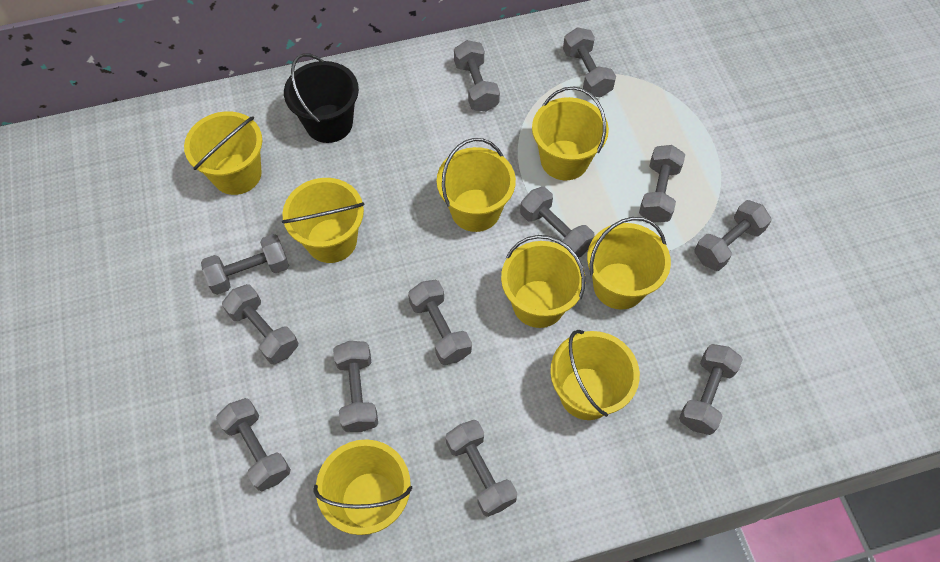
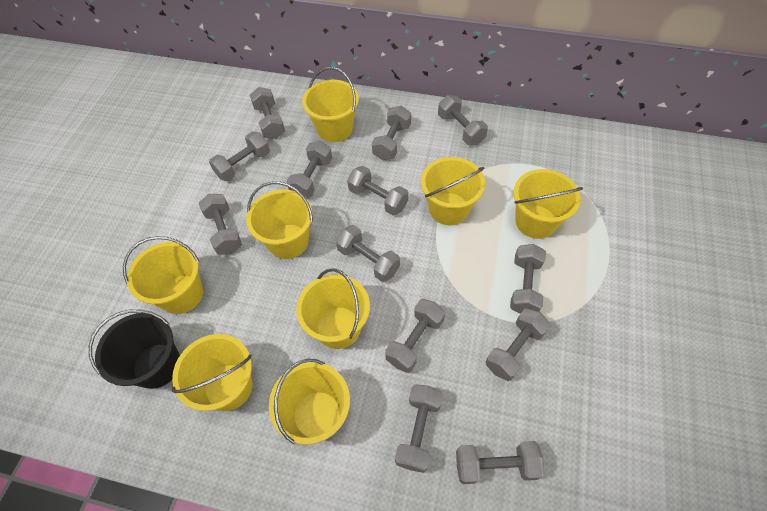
grey dumbbell: [201,234,289,295] [216,398,291,491] [222,284,298,364] [333,341,378,432] [408,280,472,365] [446,420,517,517] [454,40,500,112] [520,187,595,258] [563,27,616,98] [639,145,685,223] [679,344,743,435] [695,200,772,271] = 12 -> [199,194,242,255] [209,131,270,181] [250,87,285,139] [286,141,332,198] [335,225,400,282] [347,166,408,215] [372,106,411,160] [385,299,445,373] [395,384,443,473] [438,95,488,145] [456,441,544,484] [486,308,551,381] [510,244,546,314] = 13

